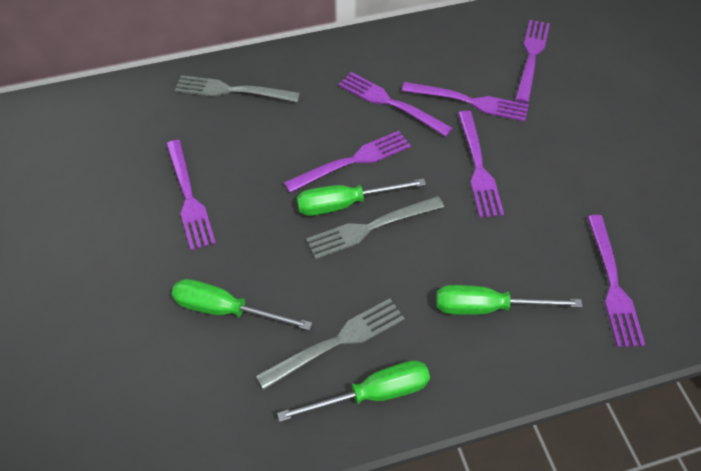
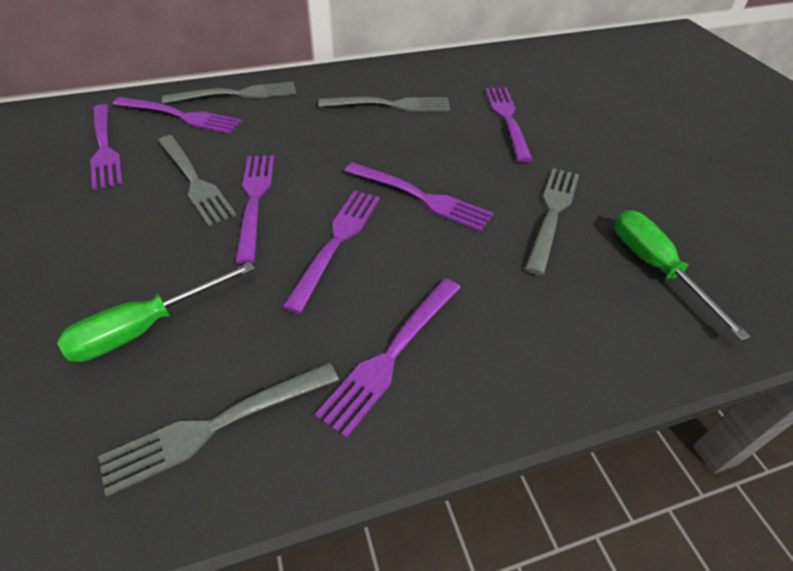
green screwdriver: [171,279,312,331] [277,360,430,422] [297,178,426,216] [436,285,583,315] = 4 -> [57,262,255,362] [615,210,751,341] = 2
grey fork: [175,75,300,102] [256,298,405,390] [306,196,444,259] = 3 -> [98,362,339,496] [158,135,236,226] [162,82,296,104] [319,97,450,111] [525,168,579,275] = 5

